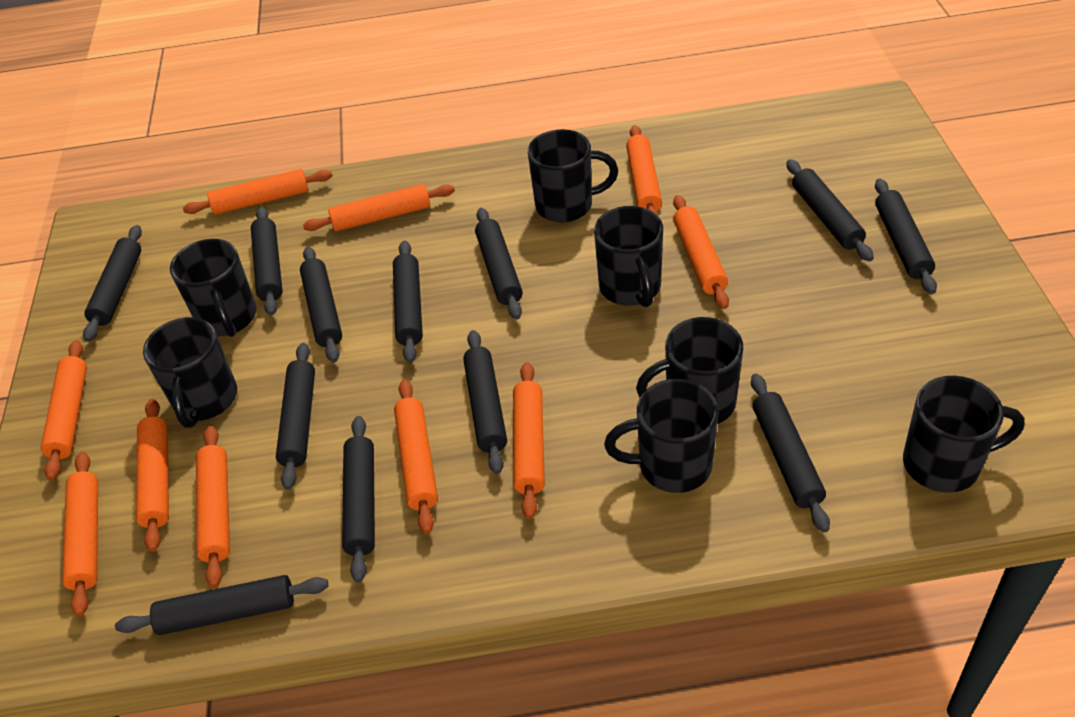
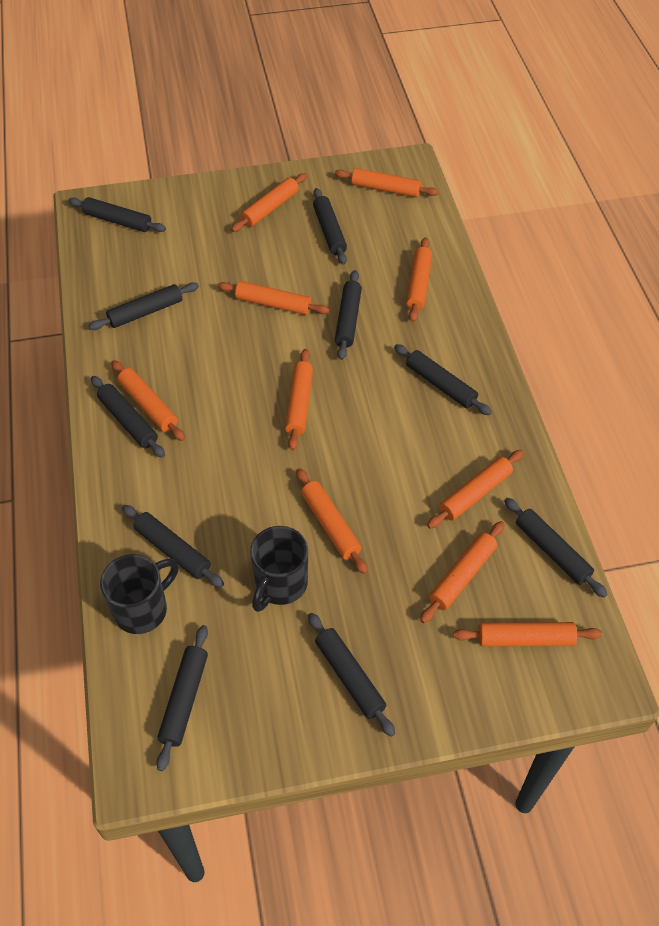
black mug: [143,317,237,428] [170,239,257,337] [528,129,618,223] [594,206,663,308] [604,379,719,493] [636,317,743,424] [903,376,1025,493] = 7 -> [100,554,178,634] [250,526,308,612] = 2
black rolling pin: [83,225,142,342] [115,575,328,635] [251,207,283,316] [276,343,315,490] [300,247,342,363] [342,416,375,583] [393,241,423,363] [463,330,507,474] [475,208,523,319] [751,374,830,533] [787,159,874,261] [875,178,937,294] = 12 -> [68,197,166,232] [89,282,199,330] [91,376,165,458] [122,505,224,588] [156,625,208,771] [308,613,395,737] [313,188,347,265] [335,270,362,360] [394,344,492,415] [504,498,608,598] = 10

